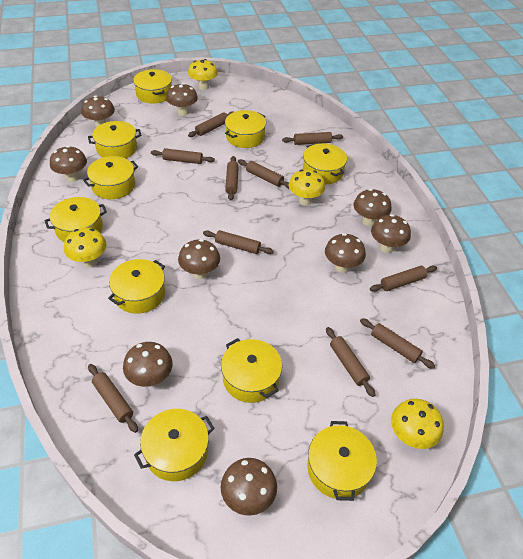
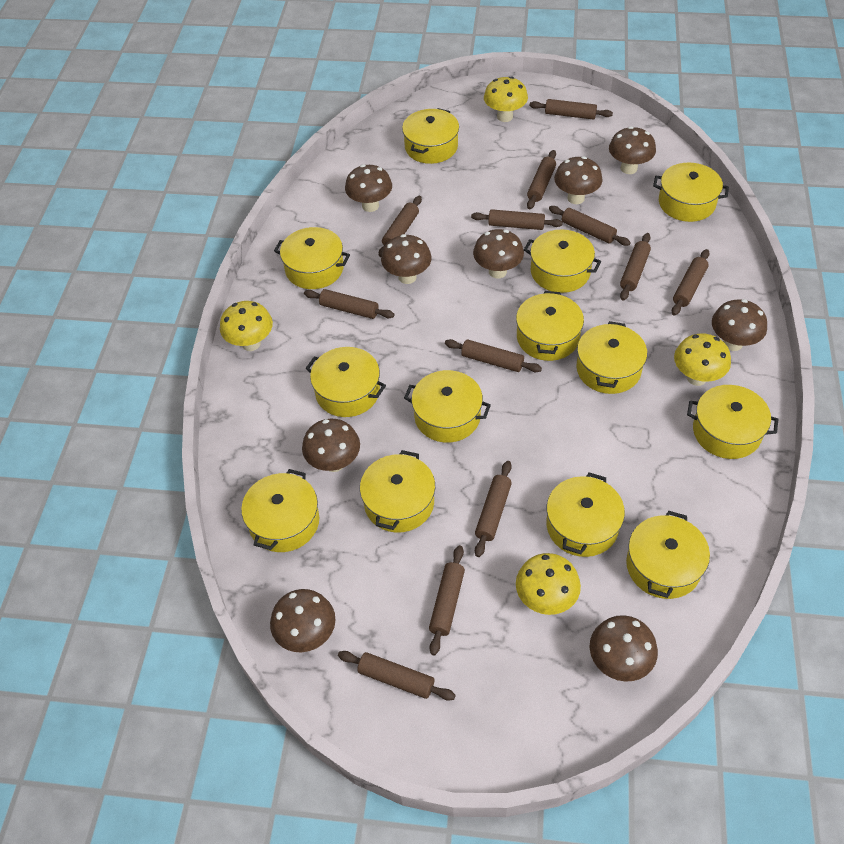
brown rolling pin: [88,364,138,433] [151,148,215,164] [188,111,233,137] [203,230,274,254] [225,156,239,201] [238,159,289,188] [282,132,343,145] [326,327,375,397] [360,318,435,369] [370,265,437,292] = 10 -> [304,289,395,319] [338,651,456,700] [379,196,422,257] [429,545,465,655] [445,339,542,372] [471,209,563,230] [475,461,512,557] [527,150,556,209] [530,99,613,120] [549,206,631,246] [620,233,651,301] [672,249,710,316] = 12
yellow pot: [44,197,107,242] [83,156,139,199] [88,121,141,158] [108,259,165,314] [133,69,172,104] [134,409,215,481] [221,338,282,403] [225,110,266,148] [303,143,347,184] [307,421,377,501] = 10 -> [241,469,319,552] [274,227,350,289] [305,347,386,417] [360,450,435,533] [402,108,459,164] [404,370,491,443] [516,291,584,361] [524,229,602,293] [546,472,625,557] [576,321,647,394] [626,511,710,599] [653,163,729,222] [687,385,778,459] = 13

